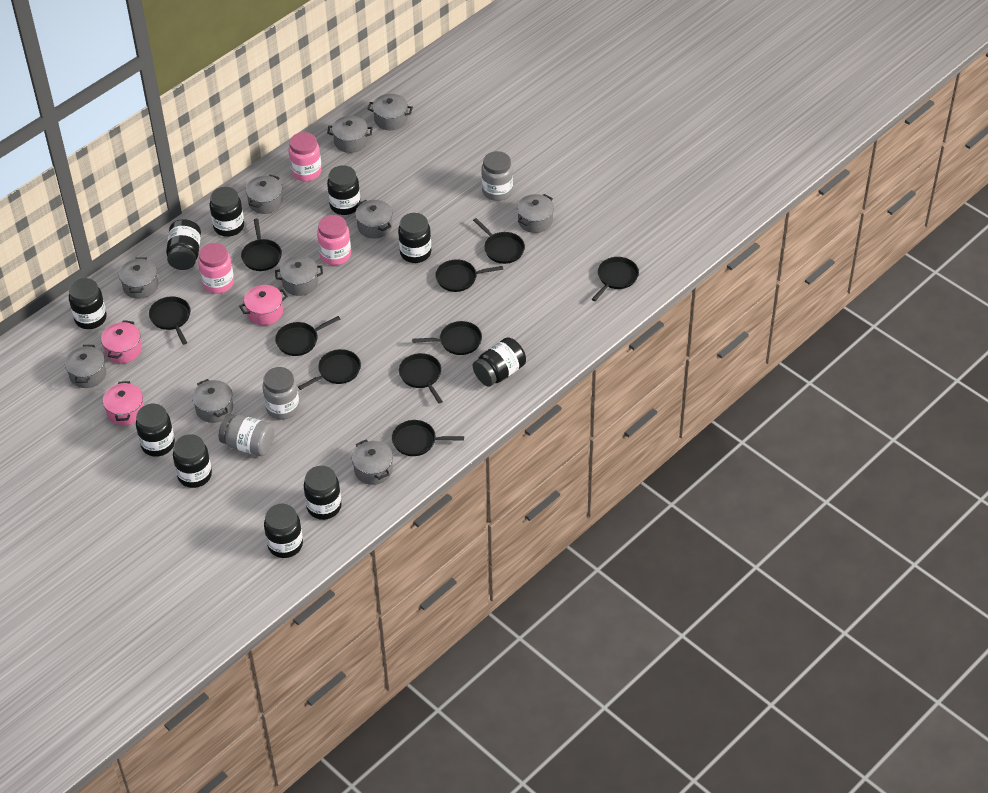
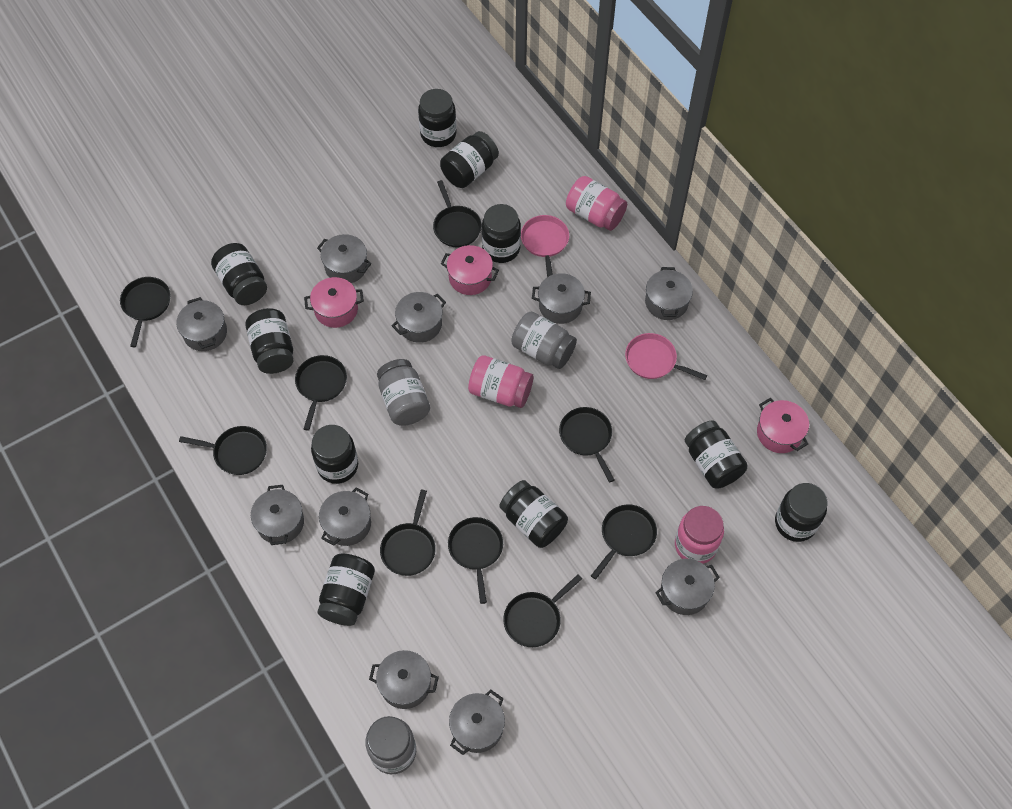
black pan: [149,297,191,345] [241,218,282,271] [275,316,340,356] [298,349,361,390] [392,420,464,456] [399,353,443,404] [412,321,482,355] [435,259,503,292] [473,218,525,264] [592,257,639,301] = 10 -> [120,277,171,347] [179,426,267,475] [295,355,347,431] [380,490,436,576] [433,180,482,248] [448,517,503,604] [503,574,582,647] [559,407,614,483] [591,504,657,580] = 9
pink pan: none = 0 -> [521,215,569,277] [625,333,707,380] = 2

